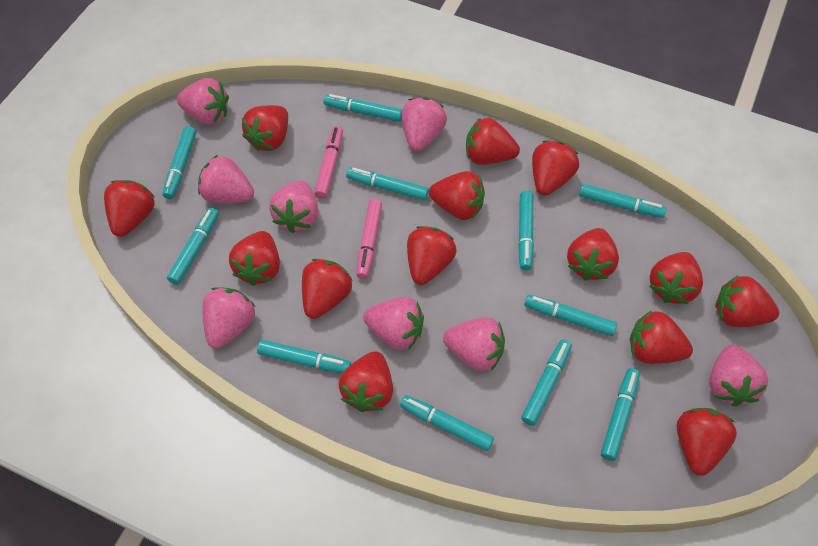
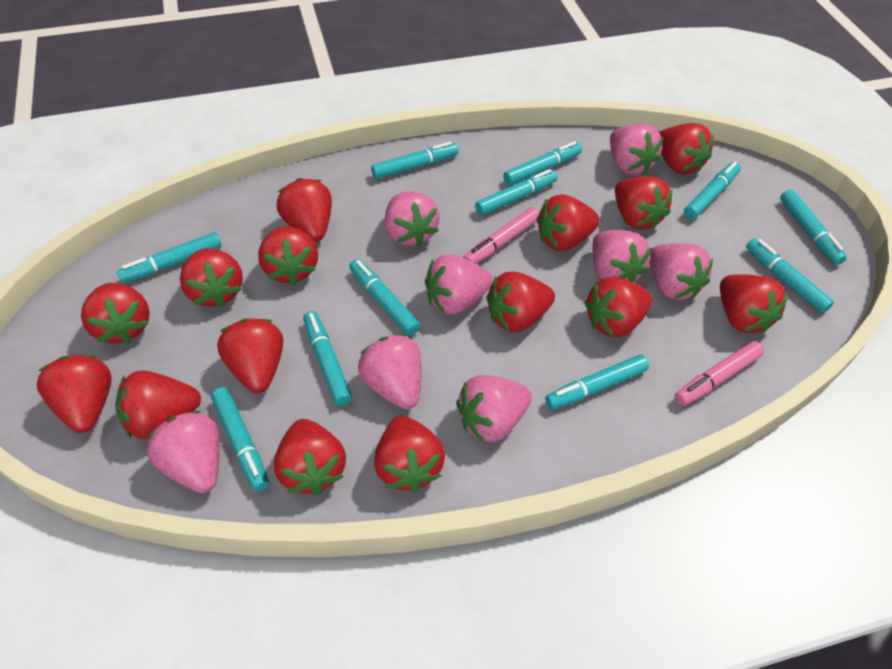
red strawberry: [104,180,155,237] [229,231,280,286] [242,105,288,151] [302,259,353,319] [339,351,393,412] [407,226,456,285] [429,171,485,220] [466,117,520,165] [532,141,579,196] [567,228,619,281] [630,310,693,364] [649,252,703,304] [677,408,737,476] [715,275,779,327] = 14 -> [36,355,112,433] [81,283,150,344] [115,370,201,439] [180,248,243,308] [217,319,283,393] [258,226,318,285] [274,419,346,495] [276,178,332,242] [374,416,445,492] [486,272,555,332] [536,194,600,251] [584,277,652,337] [615,176,673,230] [659,123,714,174] [720,274,788,334] = 15

